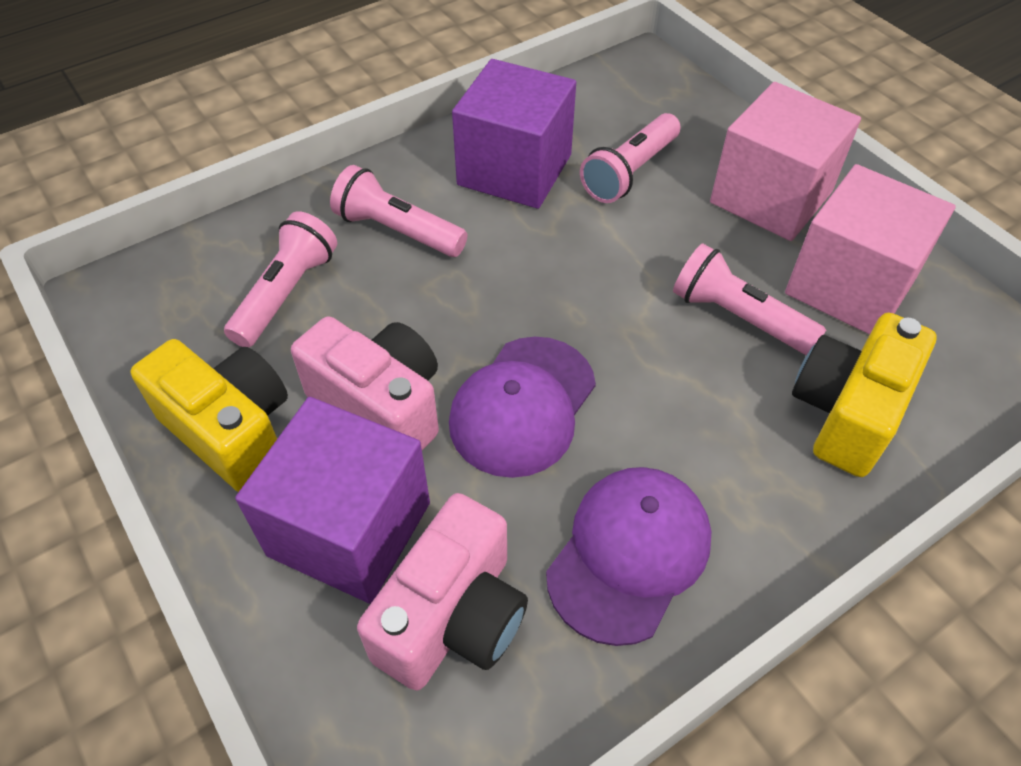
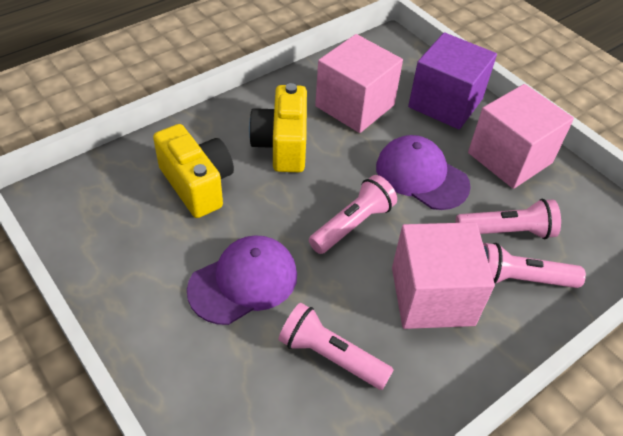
pink camera: [291,316,439,450] [357,493,528,691] = 2 -> none = 0
pink cube: [710,82,861,241] [785,164,956,335] = 2 -> [315,34,403,133] [392,222,495,329] [468,84,574,189] = 3
purple cube: [235,397,430,604] [452,59,576,209] = 2 -> [408,32,497,130] = 1

